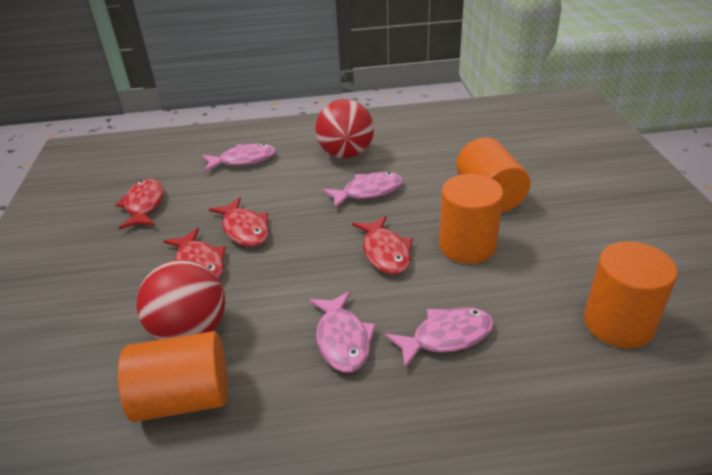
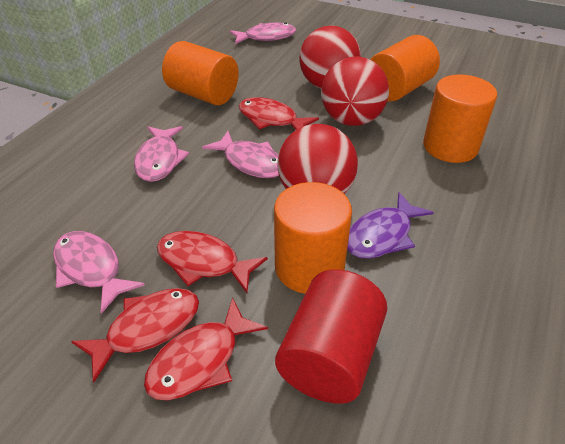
purple fish: none = 0 -> [347,192,434,259] = 1
red ball: [136,260,225,340] [315,99,374,158] = 2 -> [277,124,358,194] [299,26,361,89] [321,57,389,126] = 3
red cylinder: none = 0 -> [275,269,387,404] = 1

